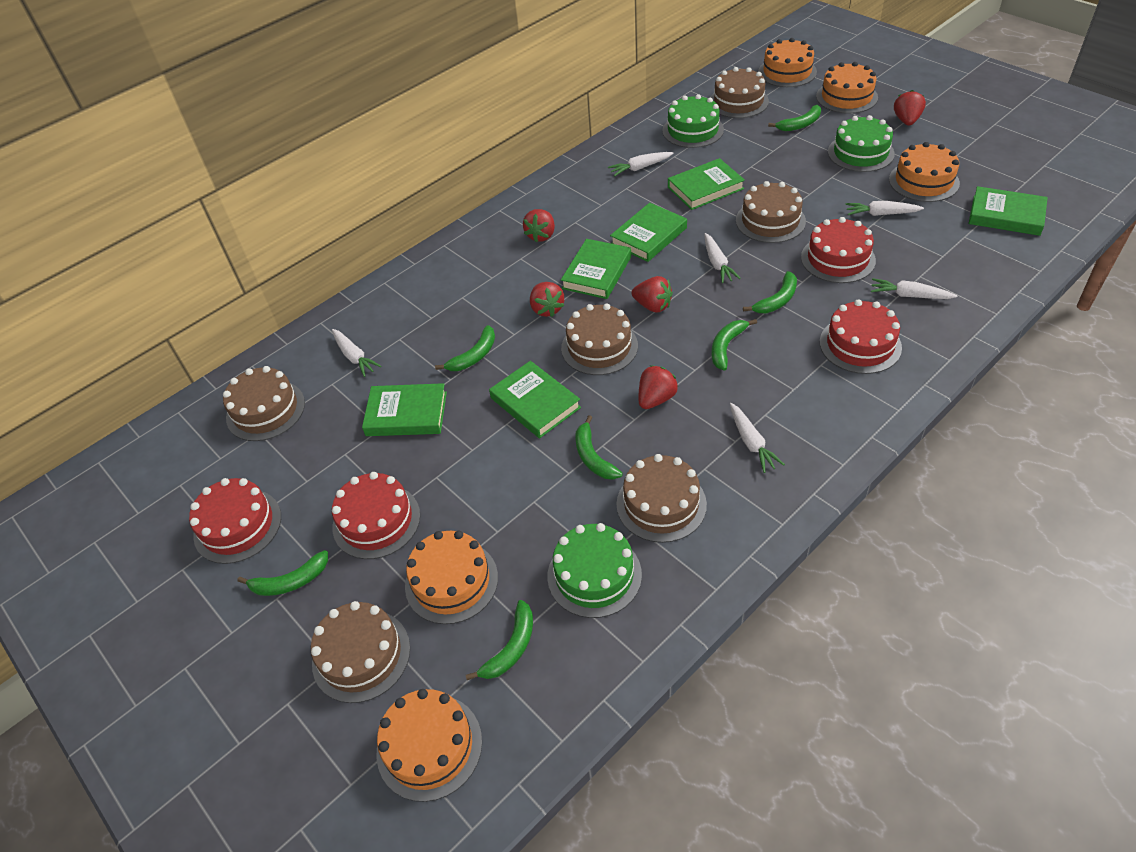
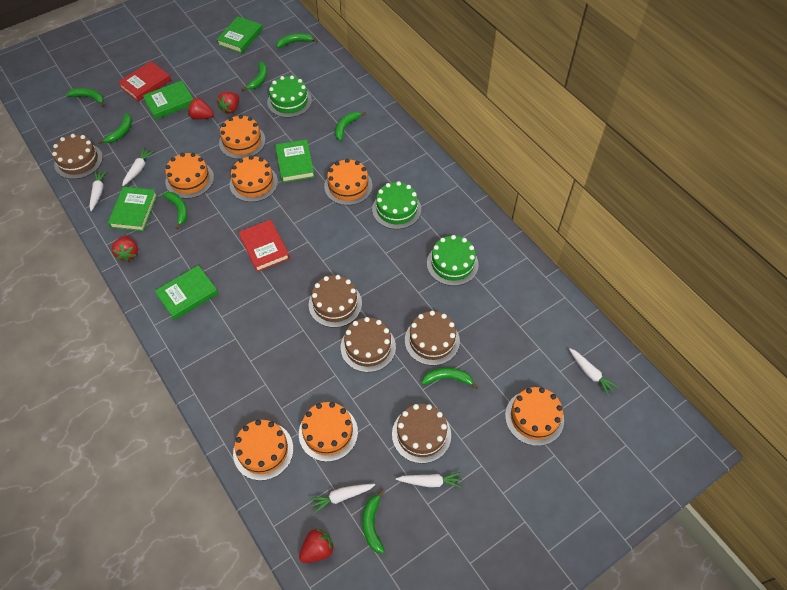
brown cake: [223,366,305,441] [311,601,410,703] [561,304,638,375] [617,454,707,543] [710,67,769,118] [736,181,806,243] = 6 -> [52,134,103,179] [309,275,362,328] [341,317,396,372] [392,404,451,464] [405,311,460,366] = 5
green banana: [237,550,328,596] [435,325,495,371] [466,600,533,680] [575,415,623,480] [712,319,757,371] [743,271,797,313] [768,105,821,131] = 7 -> [66,88,104,107] [98,113,132,144] [163,192,188,229] [242,62,267,91] [277,33,318,48] [335,112,366,141] [362,489,385,554] [421,367,478,390] = 8
green book: [362,383,447,436] [489,361,581,438] [561,239,631,299] [610,203,687,262] [668,158,745,210] [969,186,1048,236] = 6 -> [108,187,157,231] [143,80,193,120] [155,265,218,320] [216,16,263,53] [275,139,315,183] = 5
orange cake: [377,689,482,802] [405,531,498,624] [758,38,817,87] [816,62,878,114] [889,142,960,202] = 5 -> [165,153,214,199] [219,115,266,159] [230,155,278,202] [233,420,293,481] [299,402,358,462] [324,159,372,205] [505,387,564,446] = 7
red book: none = 0 -> [118,61,171,102] [239,219,290,272] = 2
red cake: [189,478,281,564] [332,472,420,559] [801,217,876,283] [820,299,902,374] = 4 -> none = 0
red strawberry: [523,209,555,243] [530,282,564,317] [631,276,673,313] [639,365,678,409] [894,90,926,126] = 5 -> [112,235,138,262] [188,98,214,120] [217,92,239,113] [299,529,334,563] = 4
white carrot: [332,329,381,377] [608,152,674,176] [704,233,741,283] [730,403,785,473] [846,201,924,216] [871,278,958,299] = 6 -> [89,170,108,211] [122,148,154,186] [309,484,375,514] [396,472,463,488] [569,348,619,396] = 5

